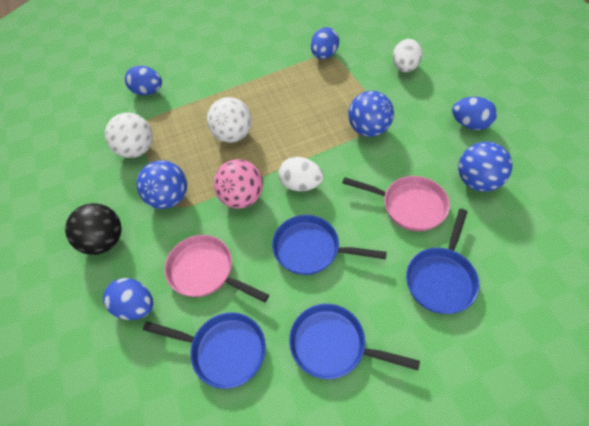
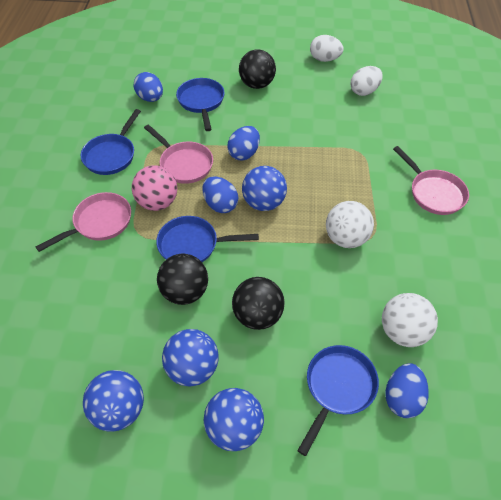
black ball: [65,203,122,255] = 1 -> [157,254,208,305] [232,277,285,330] [239,49,276,89] = 3
blue ball: [136,160,187,209] [348,91,394,137] [458,142,513,192] = 3 -> [83,370,144,432] [162,329,219,386] [204,388,264,451] [242,166,287,211] = 4
pink pan: [165,235,269,303] [342,176,450,231] = 2 -> [35,192,131,252] [144,124,213,184] [393,146,469,215] = 3

